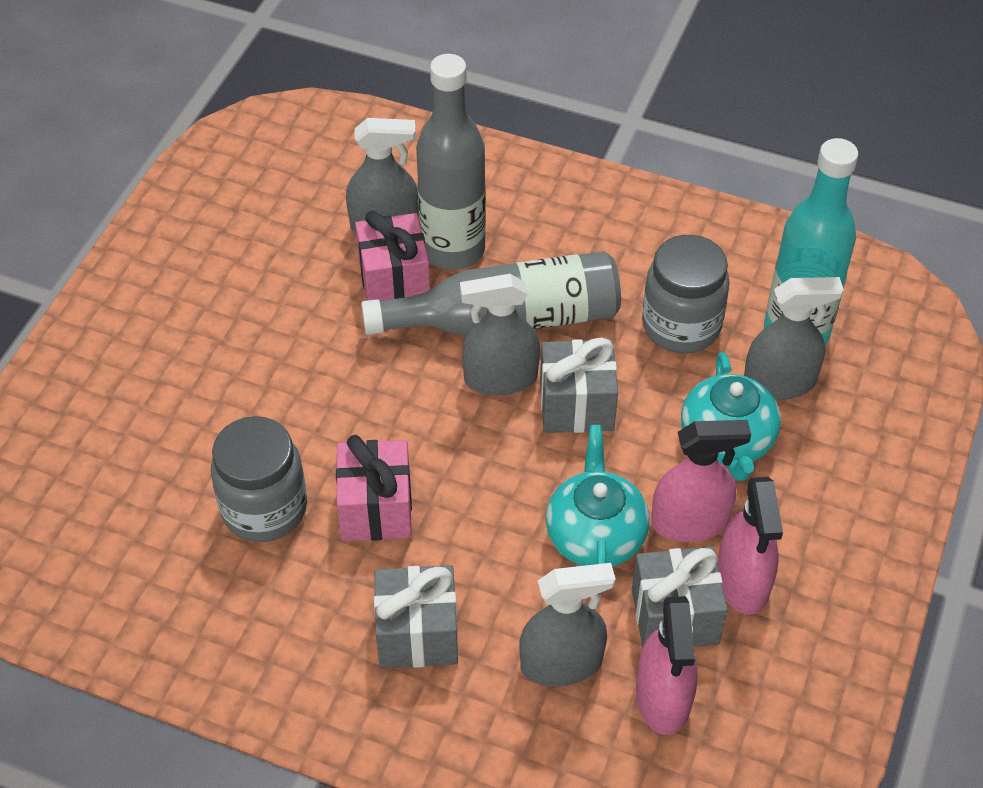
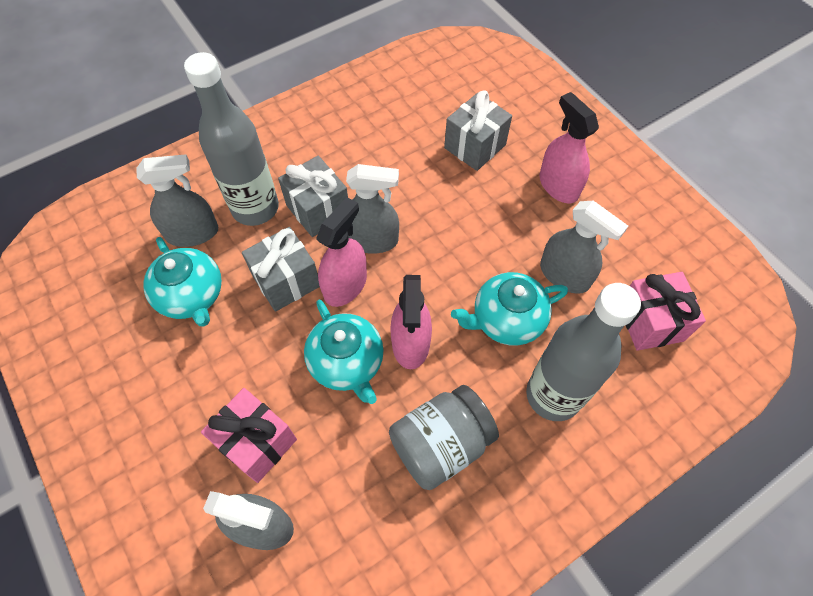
grey jar: [211,416,307,542] [642,235,730,353] = 2 -> [389,385,499,490] = 1
turquoise bottle: [764,138,858,345] = 1 -> none = 0
turquoise teapot: [546,425,650,567] [681,352,781,481] = 2 -> [143,237,222,327] [304,300,384,404] [451,272,568,346] = 3

